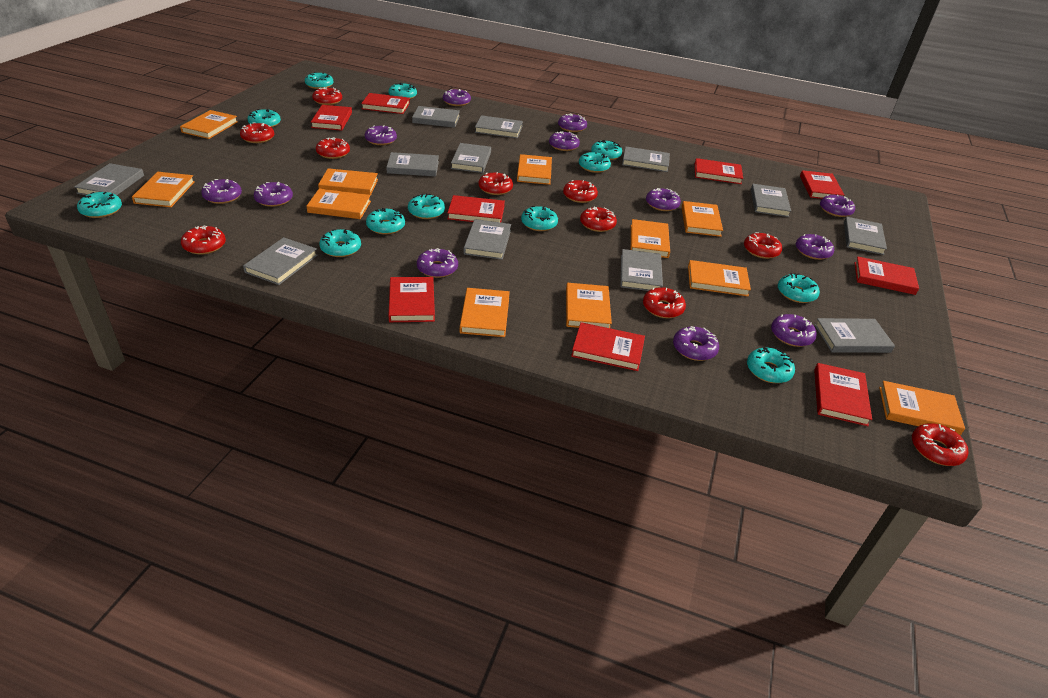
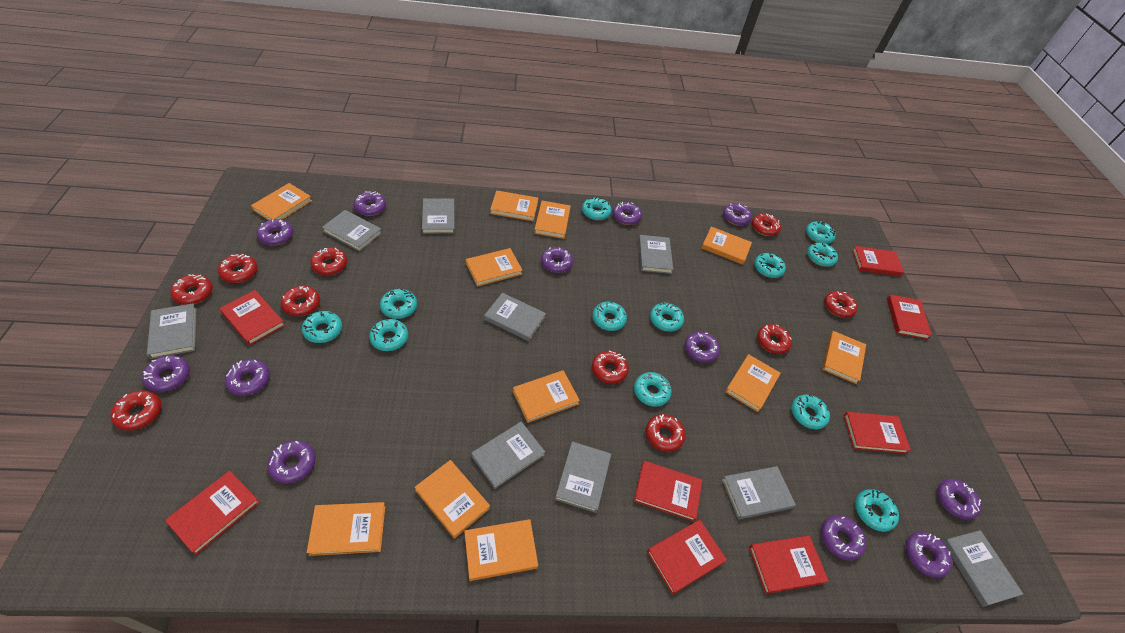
grey book: [74,163,144,195] [243,237,318,285] [386,152,439,177] [412,106,460,128] [451,143,491,173] [464,219,511,260] [475,115,523,138] [620,249,663,291] [622,147,670,172] [751,184,791,217] [815,318,895,353] [844,217,887,255] = 12 -> [147,303,197,359] [322,210,382,252] [422,198,455,234] [471,422,545,489] [484,293,546,341] [555,442,611,513] [638,235,673,274] [722,466,796,520] [942,530,1023,607] = 9
red book: [311,105,352,131] [361,93,410,114] [388,277,435,322] [447,195,505,223] [571,322,645,371] [695,158,743,184] [800,170,845,199] [814,363,872,426] [854,256,919,295] = 9 -> [165,470,260,555] [219,290,285,345] [634,461,702,522] [647,520,727,595] [749,535,829,594] [844,412,911,454] [852,246,904,276] [887,295,932,339] = 8

